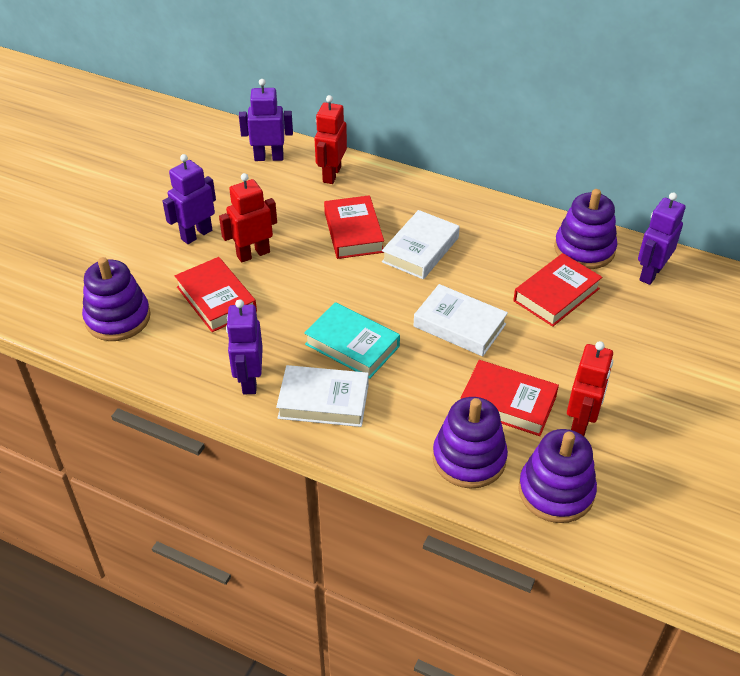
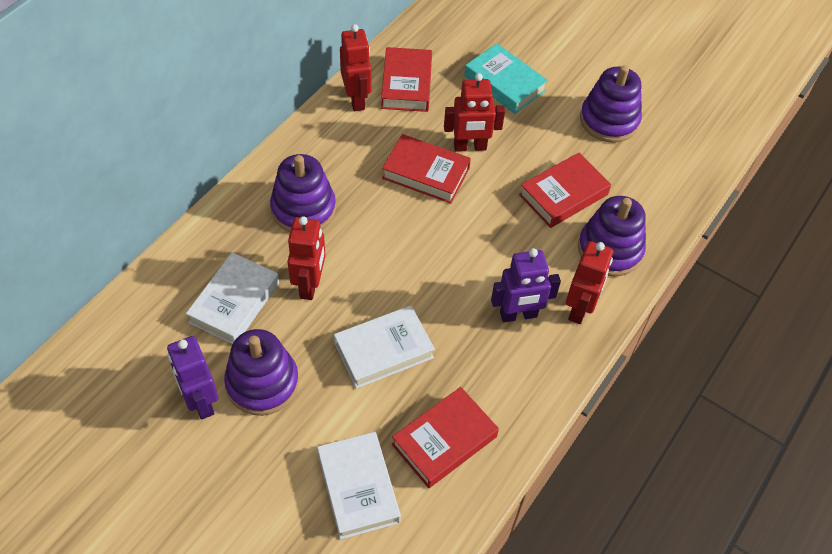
purple robot: [163,154,216,244] [226,299,263,394] [239,79,293,161] [638,192,685,285] = 4 -> [167,336,218,420] [491,248,561,322] = 2
red robot: [219,173,277,263] [314,95,347,184] [567,341,613,436] = 3 -> [287,216,326,300] [340,24,371,111] [444,73,505,152] [566,241,613,324] = 4

